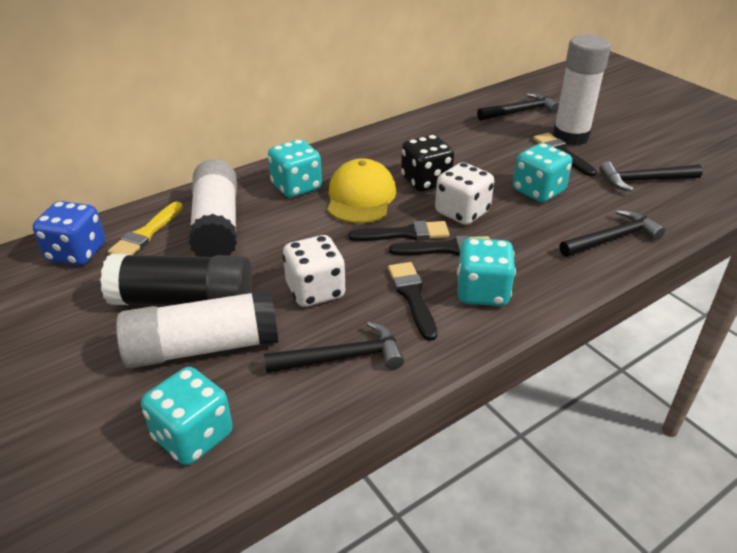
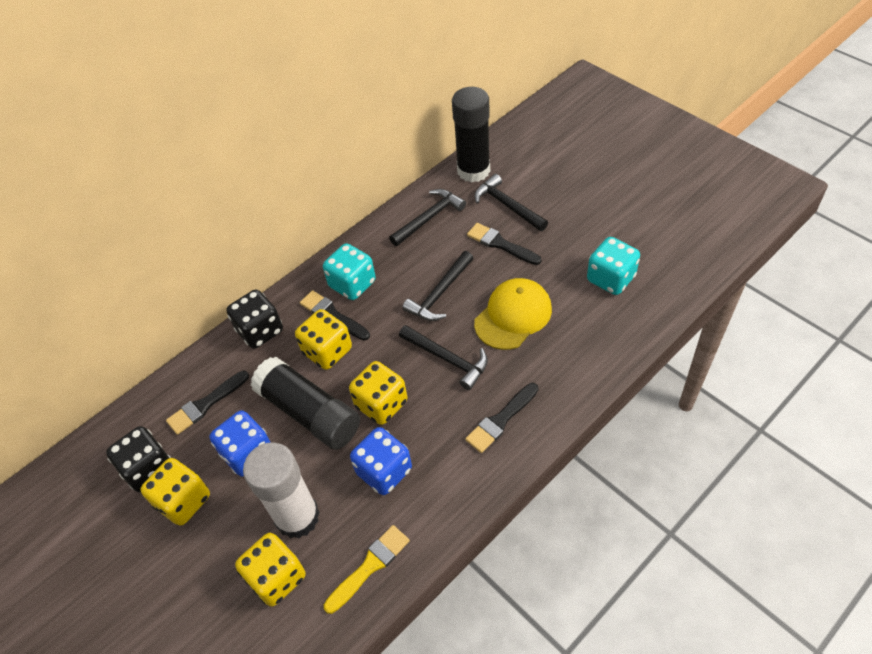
black dice: [401,135,454,191] = 1 -> [106,426,171,492] [226,290,283,349] = 2
black glue stick: [100,254,252,305] = 1 -> [251,357,360,450] [452,87,490,182] = 2
blue dice: [33,201,105,266] = 1 -> [209,410,271,477] [350,427,412,495] = 2
turquoise dice: [141,367,233,465] [268,139,322,198] [457,238,516,306] [513,143,572,202] = 4 -> [323,243,376,300] [587,237,640,295] = 2
white dice: [282,235,346,307] [435,162,494,225] = 2 -> none = 0
white glue stick: [116,289,278,368] [188,159,237,257] [552,34,611,145] = 3 -> [243,442,320,538] = 1
yellow dice: none = 0 -> [140,458,210,526] [235,533,305,606] [295,309,352,370] [349,361,408,425] = 4

